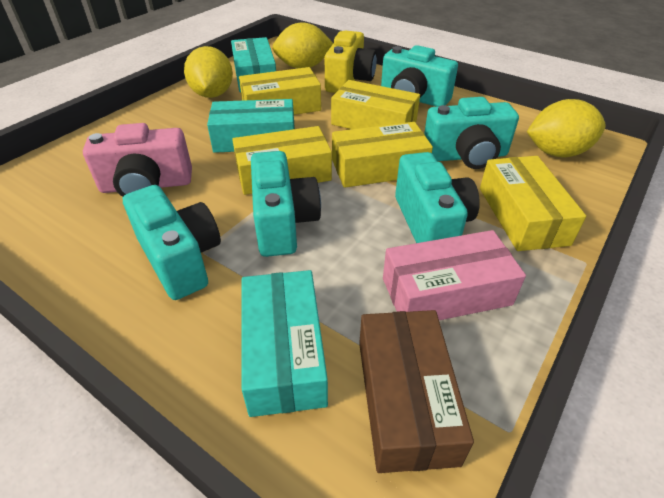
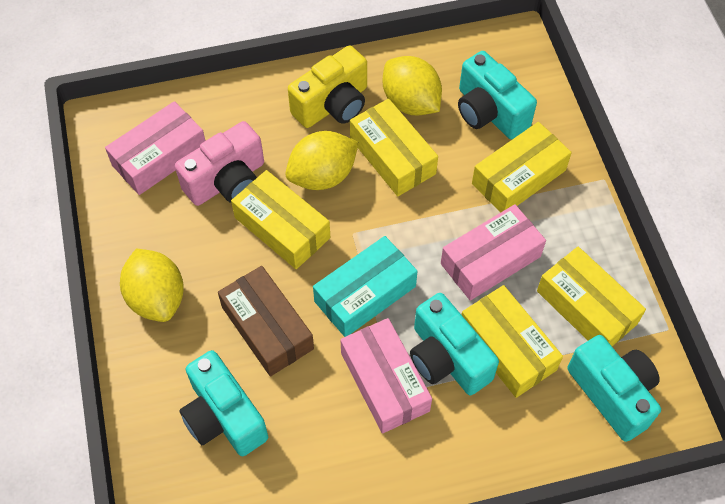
pink box: [383,230,526,320] = 1 -> [105,101,205,195] [340,318,432,434] [441,204,546,301] = 3
turquoise box: [207,99,295,153] [231,37,276,92] [242,270,328,417] = 3 -> [313,236,418,337] = 1
turquoise camera: [123,185,221,300] [251,151,321,257] [381,45,458,107] [395,152,480,243] [424,97,519,169] = 5 -> [179,350,268,456] [410,293,499,395] [458,51,537,139] [567,335,661,442] = 4

